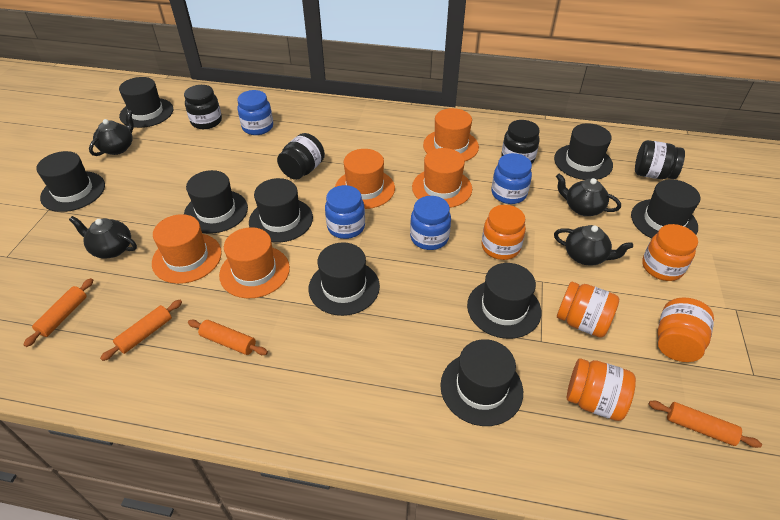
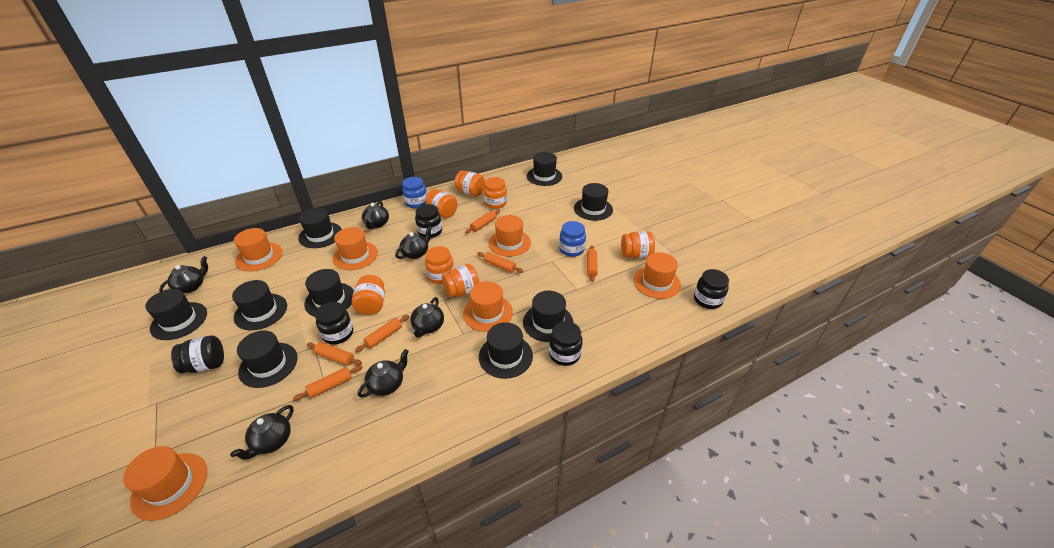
black jar: [184,85,222,129] [277,133,325,180] [502,120,540,164] [635,140,685,179] = 4 -> [171,335,224,374] [315,302,353,345] [415,204,442,238] [549,321,583,366] [694,269,729,309] = 5
black teapot: [69,216,137,258] [89,110,134,156] [554,225,633,266] [556,173,621,216] = 4 -> [159,256,208,293] [230,405,294,460] [358,349,409,397] [362,201,389,229] [395,226,432,259] [410,297,444,338] = 6
blue jar: [237,90,273,135] [325,185,365,239] [410,196,451,250] [491,153,532,204] = 4 -> [402,177,427,208] [559,221,586,257] = 2
orange hat: [152,214,222,284] [219,227,290,299] [335,149,395,209] [412,148,472,208] [423,108,479,161] = 5 -> [123,446,207,521] [234,228,283,271] [333,227,378,270] [463,281,513,332] [488,215,531,257] [633,252,681,299] = 6
orange jar: [482,205,526,260] [557,282,619,338] [567,358,636,421] [642,224,698,281] [657,298,714,362] = 5 -> [352,275,385,315] [425,189,458,218] [425,246,454,284] [442,264,480,298] [454,171,485,197] [483,177,507,209] [621,231,655,258] = 7
orange rolling pin: [23,278,93,347] [100,300,182,361] [188,320,268,355] [649,401,762,448] = 4 -> [293,365,363,401] [307,342,362,366] [355,315,409,352] [465,209,500,234] [477,252,523,273] [587,245,598,282] = 6

